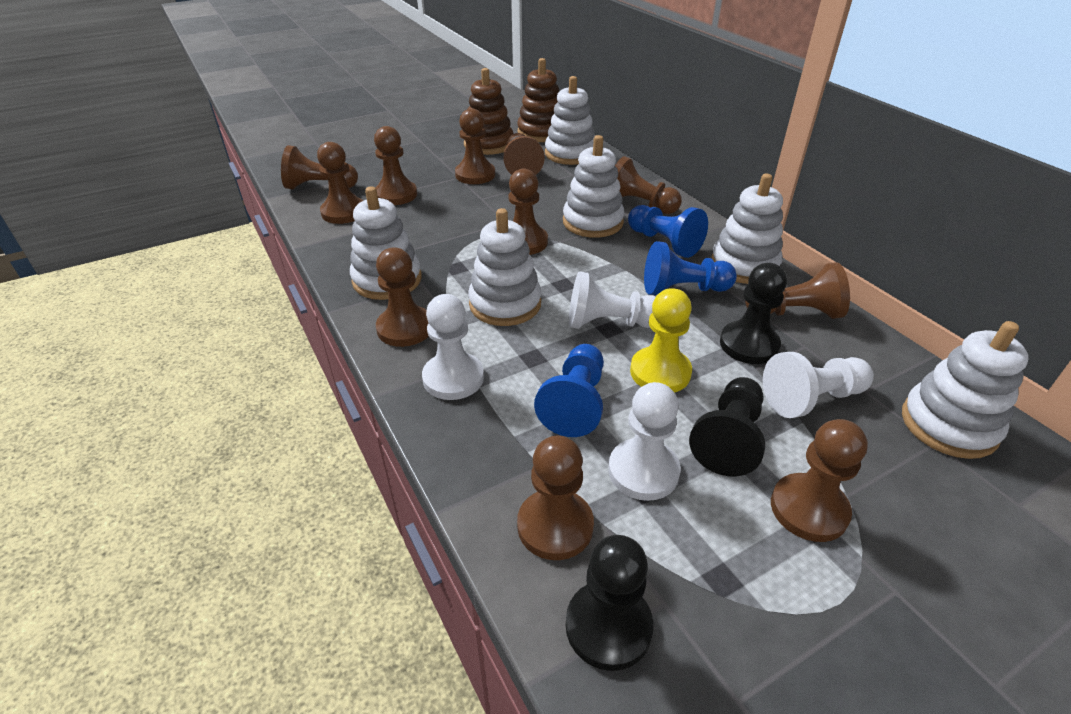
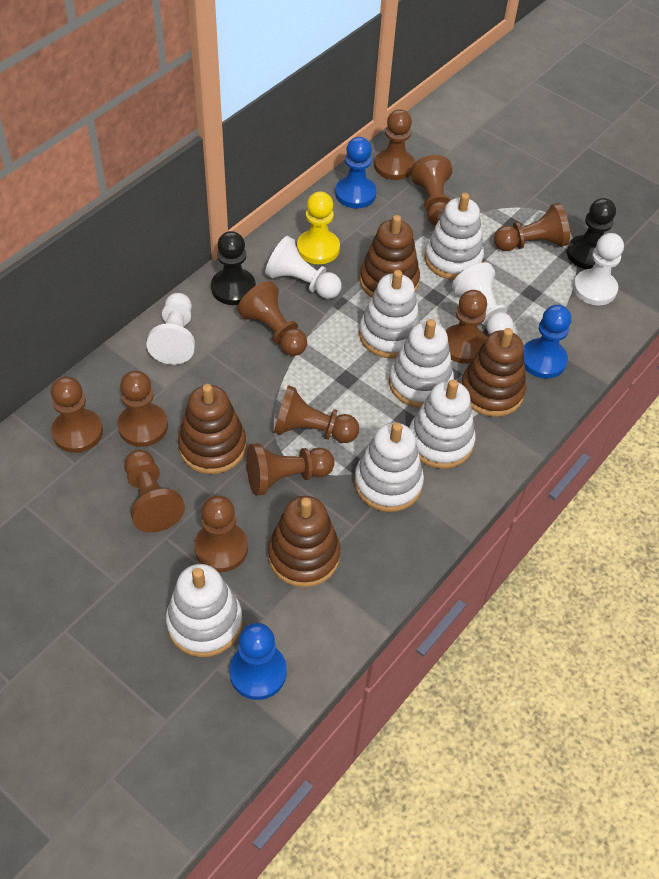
black pawn: [566,535,653,671] [689,377,765,476] [720,263,787,364] = 3 -> [211,231,256,305] [567,198,616,269] = 2
brown stacking toy: [464,68,513,155] [517,58,559,142] = 2 -> [178,384,246,474] [268,496,341,587] [360,215,420,298] [461,328,526,417] = 4

